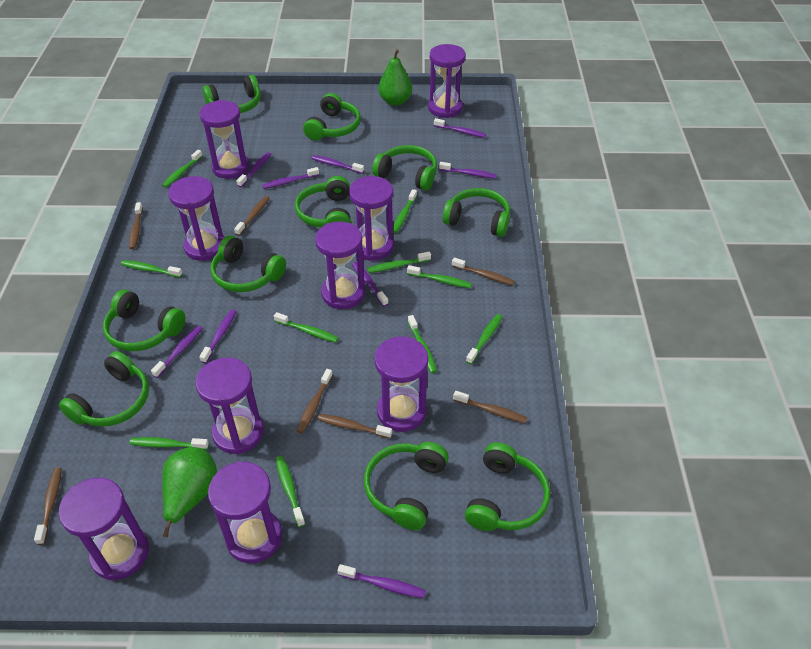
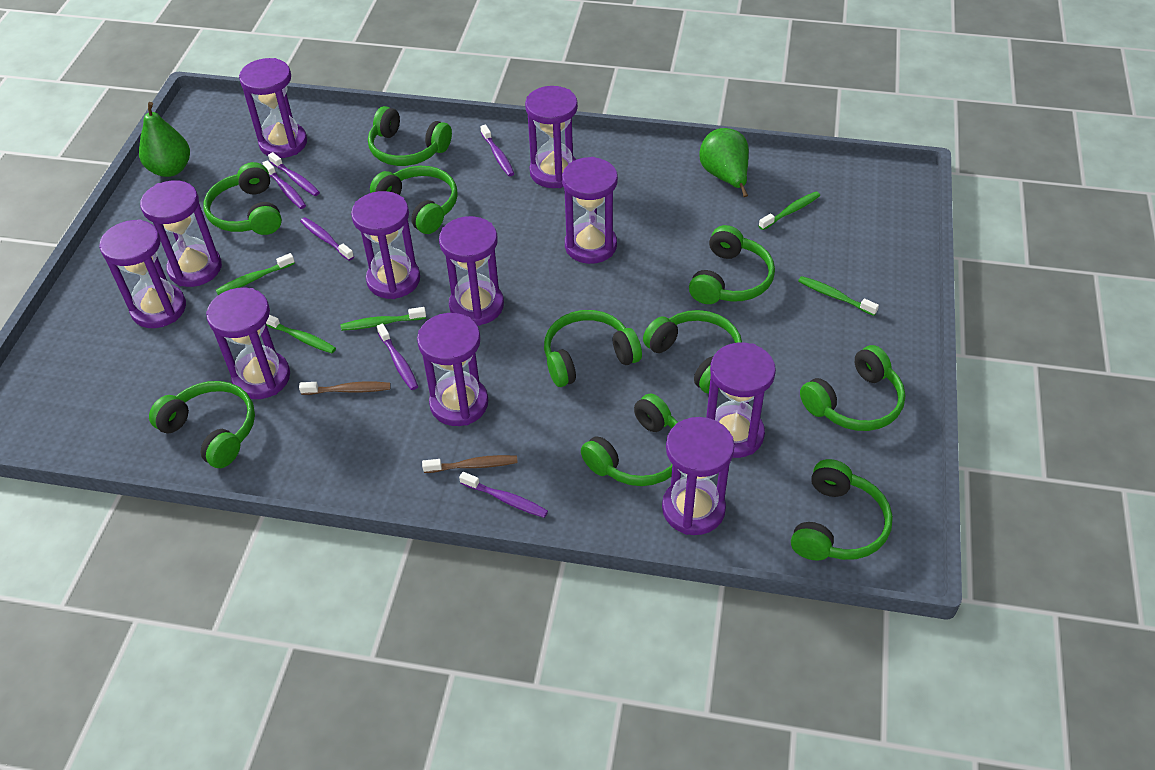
brown toothbrush: [34,468,62,545] [129,202,143,249] [234,196,270,236] [297,369,333,433] [317,414,392,438] [452,258,515,286] [453,391,527,423] = 7 -> [299,382,391,395] [422,455,518,473] = 2
green toothbrush: [121,260,183,277] [130,437,209,450] [162,150,203,188] [274,312,339,343] [275,456,305,527] [367,252,431,273] [393,189,417,233] [407,265,472,288] [408,315,437,373] [466,314,502,364] = 10 -> [216,253,295,295] [266,315,336,353] [341,307,426,331] [759,191,820,230] [798,276,879,316] = 5
purple hourglass: [59,478,149,580] [168,176,224,261] [195,358,264,454] [199,100,249,179] [208,461,282,563] [315,221,365,309] [349,176,394,261] [374,337,428,432] [428,44,466,118] = 9 -> [99,219,186,328] [140,180,222,287] [206,288,290,399] [239,58,307,158] [351,191,420,299] [417,313,488,426] [439,216,504,326] [525,86,578,188] [562,157,618,264] [662,417,735,535] [706,343,776,458] = 11
purple toothbrush: [151,326,203,378] [199,309,237,363] [236,152,271,187] [262,167,319,189] [311,155,364,174] [337,564,426,598] [352,262,389,306] [434,118,486,138] [439,162,497,179] = 9 -> [263,160,306,209] [268,152,320,196] [300,217,354,261] [377,323,418,390] [459,472,548,518] [480,125,514,176] = 6

